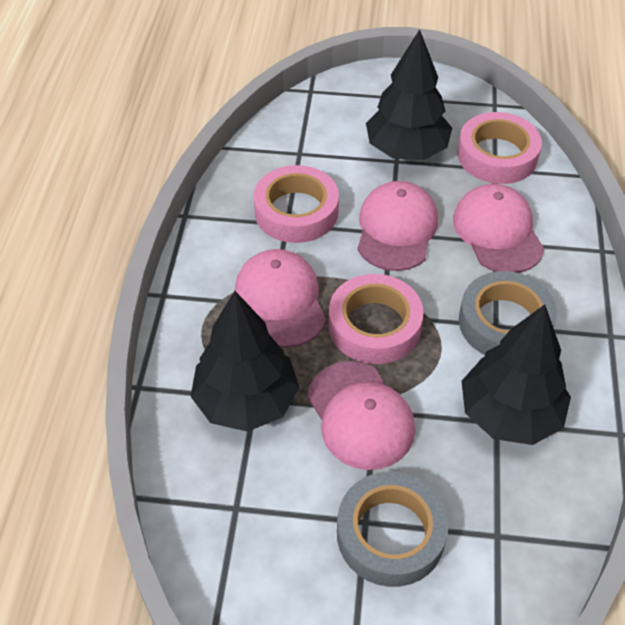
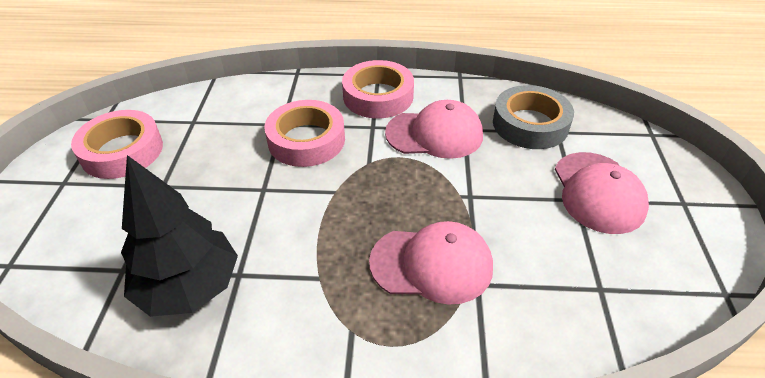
black tree: [190,291,299,432] [366,29,452,160] [461,304,571,445] = 3 -> [121,155,238,317] = 1
grey tape: [337,472,449,587] [459,271,557,355] = 2 -> [493,85,574,149] = 1
pink cap: [235,249,326,348] [307,361,415,470] [357,181,438,271] [453,184,545,273] = 4 -> [369,221,493,305] [385,100,483,159] [555,152,649,234] = 3

